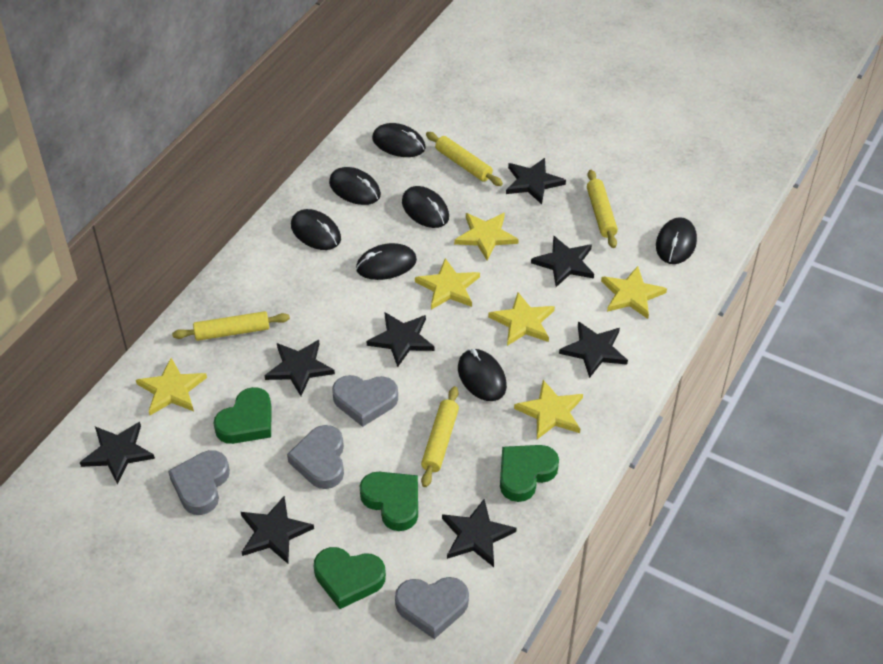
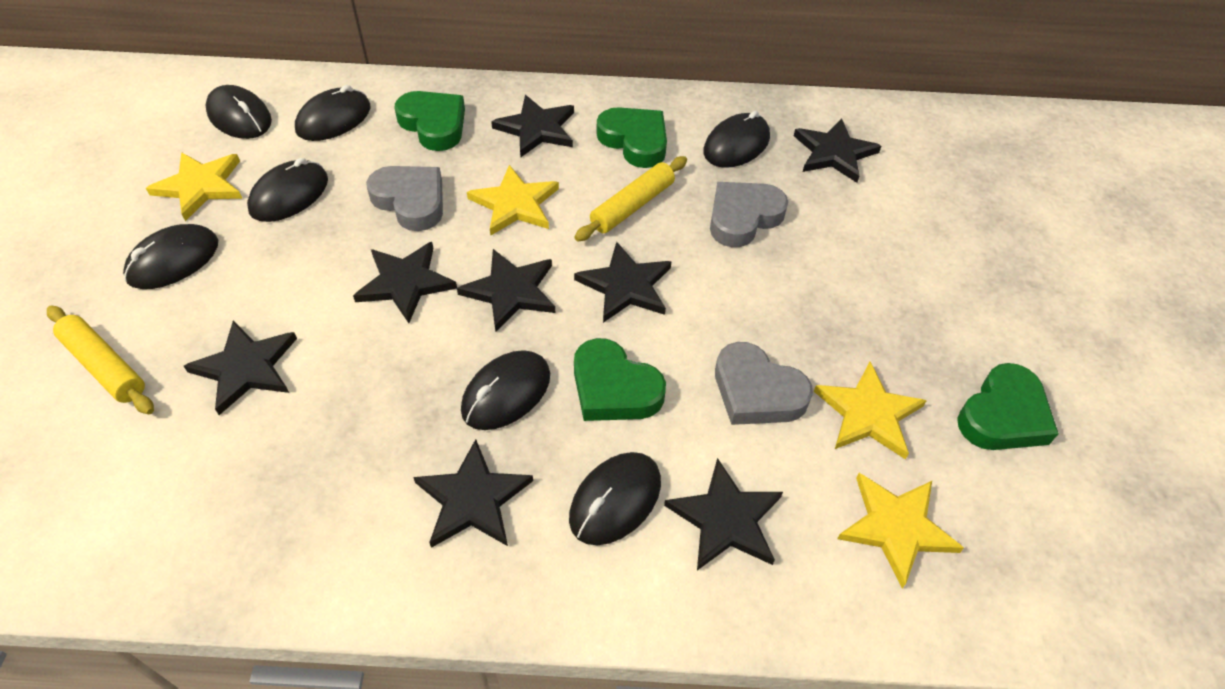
grey heart: [168,450,230,515] [287,425,344,489] [332,375,398,427] [395,577,469,639] = 4 -> [366,166,443,231] [710,182,788,247] [715,342,813,425] = 3
yellow rolling pin: [172,311,290,341] [421,386,459,487] [426,132,503,186] [587,170,618,248] = 4 -> [47,306,154,414] [575,156,687,241] = 2
yellow star: [136,358,207,415] [415,258,480,310] [454,213,519,260] [488,292,555,346] [514,380,583,439] [601,266,667,319] = 6 -> [146,152,243,221] [467,165,559,236] [814,362,927,459] [837,473,964,588] = 4

